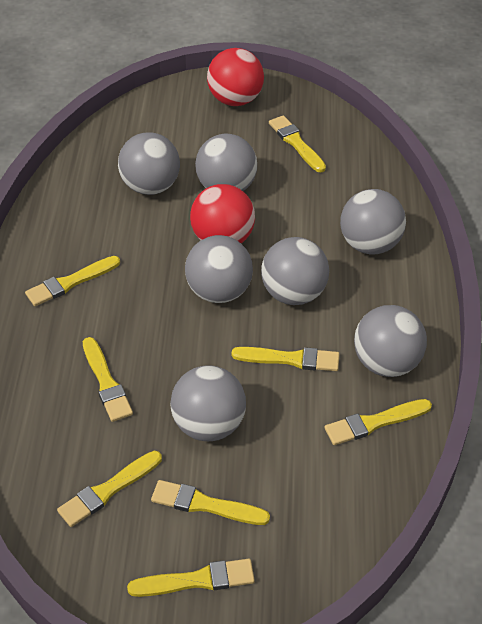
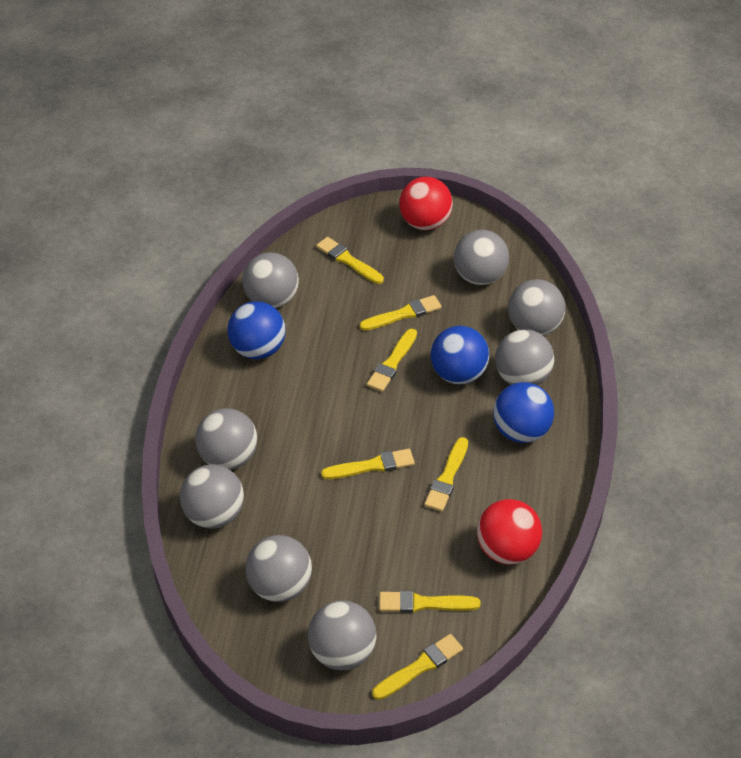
blue ball: none = 0 -> [227,301,286,359] [431,326,489,385] [493,382,554,443] = 3
grey ball: [118,132,180,195] [170,365,246,441] [185,235,253,303] [195,134,257,191] [261,237,329,305] [340,189,406,255] [354,305,427,377] = 7 -> [180,464,244,529] [195,408,257,470] [242,252,299,308] [245,535,312,602] [308,600,377,670] [454,230,509,285] [495,329,554,385] [508,279,565,336] = 8
yellow brush: [25,256,120,306] [57,451,162,527] [83,337,133,422] [127,559,255,597] [151,480,270,525] [232,347,339,371] [269,115,326,172] [324,399,432,445] = 8 -> [316,237,384,284] [321,449,415,479] [360,295,442,331] [367,329,417,392] [372,634,463,700] [379,591,481,613] [424,437,468,512] = 7

